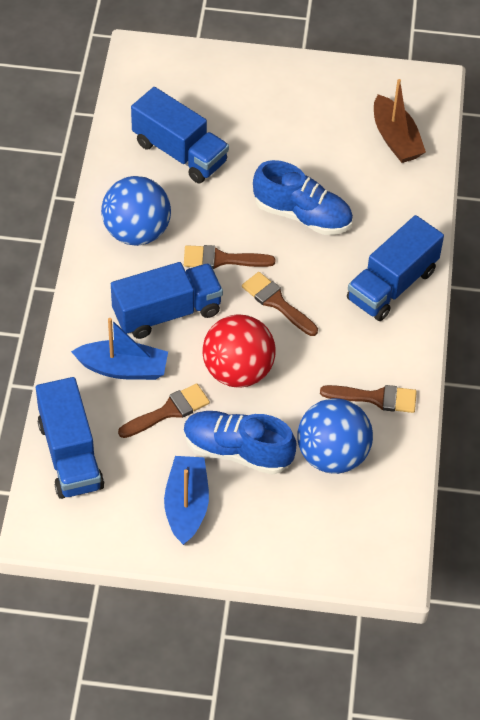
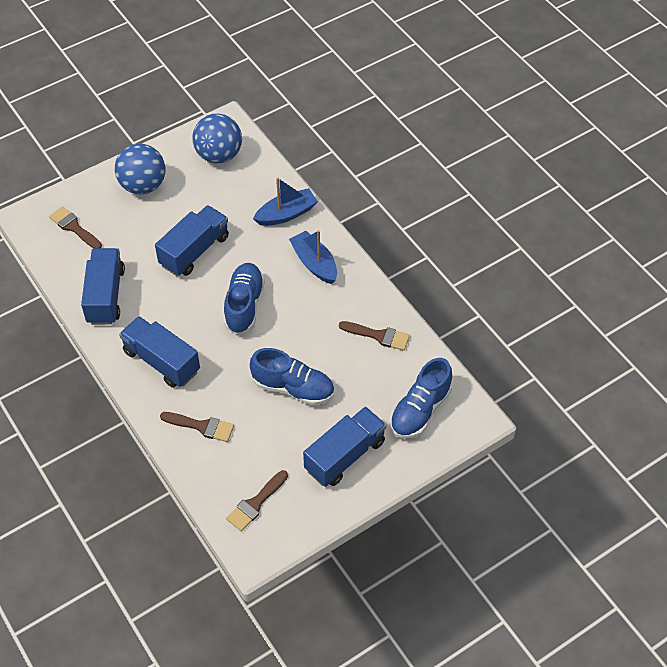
blue shoe: [184,411,296,475] [253,160,353,235] = 2 -> [224,263,265,334] [250,348,334,405] [390,358,452,438] = 3
brown boat: [374,79,426,163] = 1 -> none = 0
red ball: [203,314,276,388] = 1 -> none = 0

